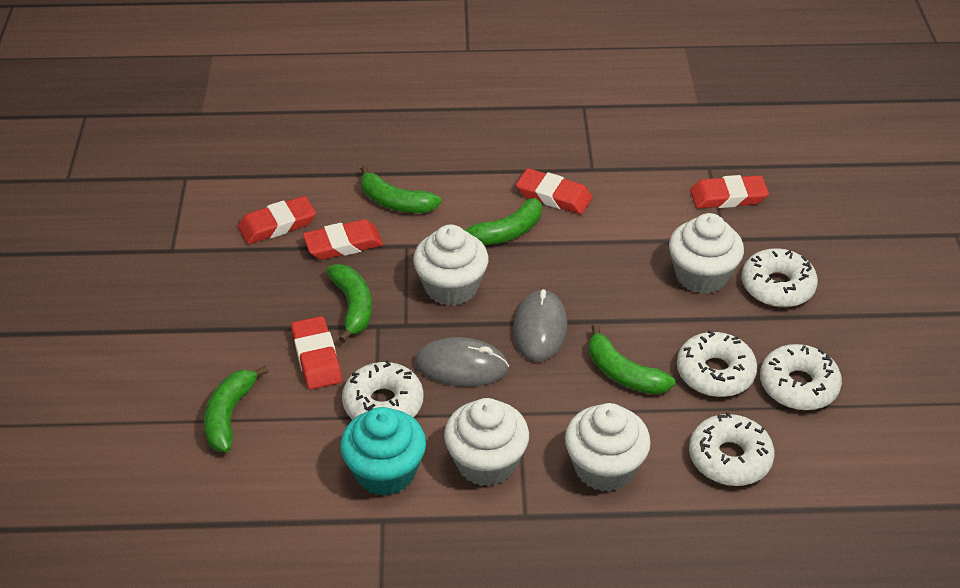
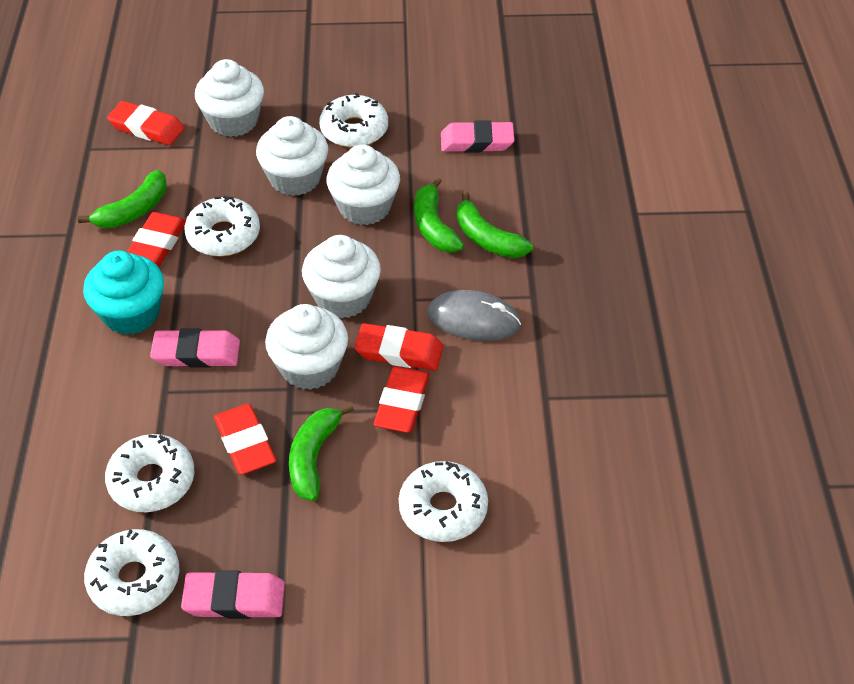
green banana: [204,366,268,452] [326,264,372,343] [361,165,442,213] [465,198,542,245] [589,324,675,395] = 5 -> [78,170,167,228] [289,403,354,501] [414,177,464,253] [457,192,533,258] = 4
grey mouse: [414,337,509,387] [513,289,567,362] = 2 -> [427,290,521,341] = 1
pink eraser: none = 0 -> [150,329,240,368] [181,570,285,619] [441,121,515,153] = 3
white cupcake: [413,225,489,306] [444,398,529,487] [565,403,651,492] [669,213,744,294] = 4 -> [195,59,264,137] [256,116,328,196] [265,304,348,390] [302,235,381,318] [326,145,400,225] = 5

